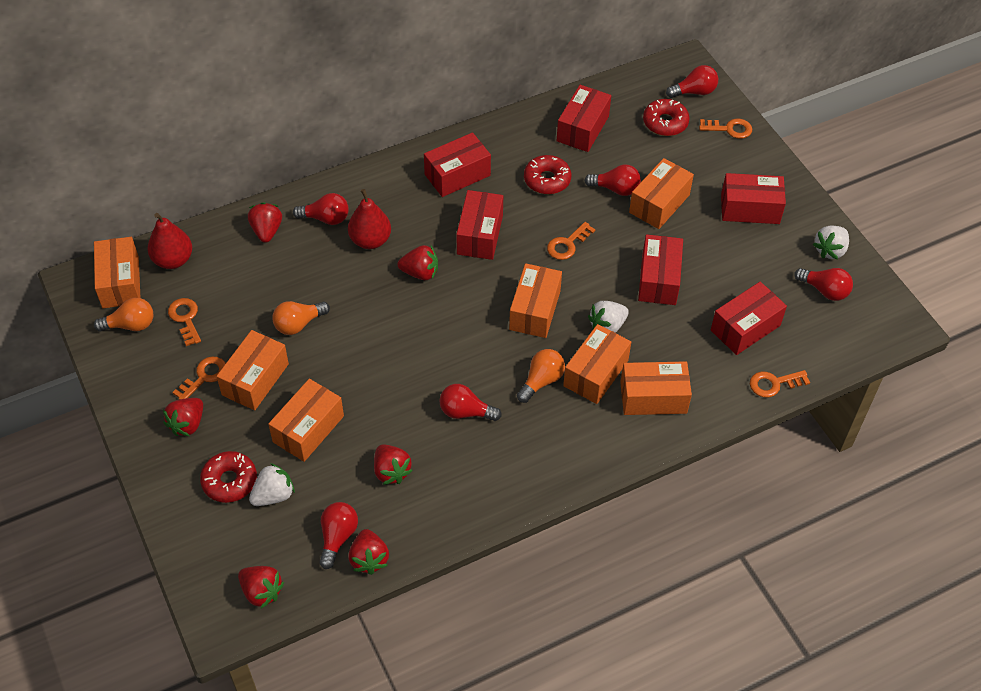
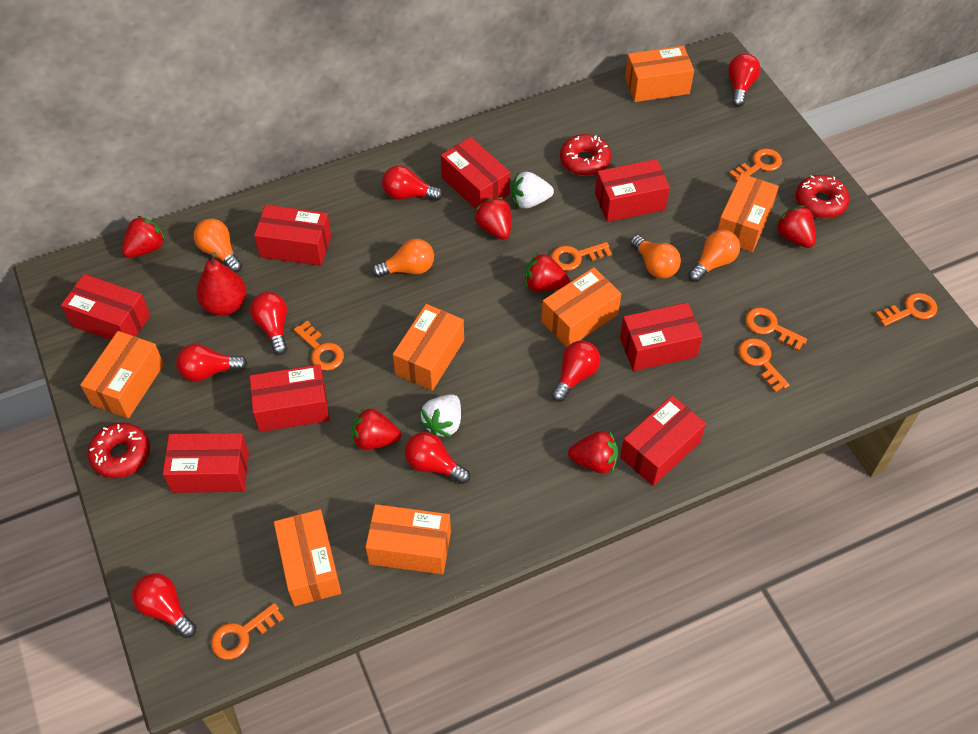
orange key: [168,298,201,346] [172,357,226,400] [547,222,596,260] [699,119,752,139] [750,370,810,398] = 5 -> [211,603,284,660] [294,321,344,371] [551,242,612,271] [729,149,782,181] [738,338,790,392] [745,307,807,351] [876,293,938,326] = 7
orange light bulb: [94,298,153,332] [272,301,330,335] [517,349,565,403] = 3 -> [194,219,242,273] [372,239,434,278] [630,235,681,279] [688,230,740,282] = 4
red box: [424,132,491,197] [456,190,503,260] [557,85,611,152] [638,234,683,305] [711,282,787,355] [721,173,786,224] = 6 -> [61,274,150,340] [163,433,249,493] [249,364,329,432] [254,205,331,266] [441,137,510,209] [595,159,670,222] [620,303,703,371] [620,396,706,486] = 8
red light bulb: [293,193,349,225] [319,502,358,569] [439,384,502,421] [584,165,641,196] [666,65,718,98] [794,268,853,301] = 6 -> [132,573,196,638] [176,344,247,381] [250,292,287,355] [382,165,443,201] [404,432,470,484] [551,341,600,402] [728,53,761,107] = 7
red pear: [147,213,192,269] [348,189,391,249] = 2 -> [196,252,247,316] = 1
white strawberry: [249,463,295,506] [588,301,629,333] [813,226,849,259] = 3 -> [420,394,461,437] [512,172,554,208] = 2

